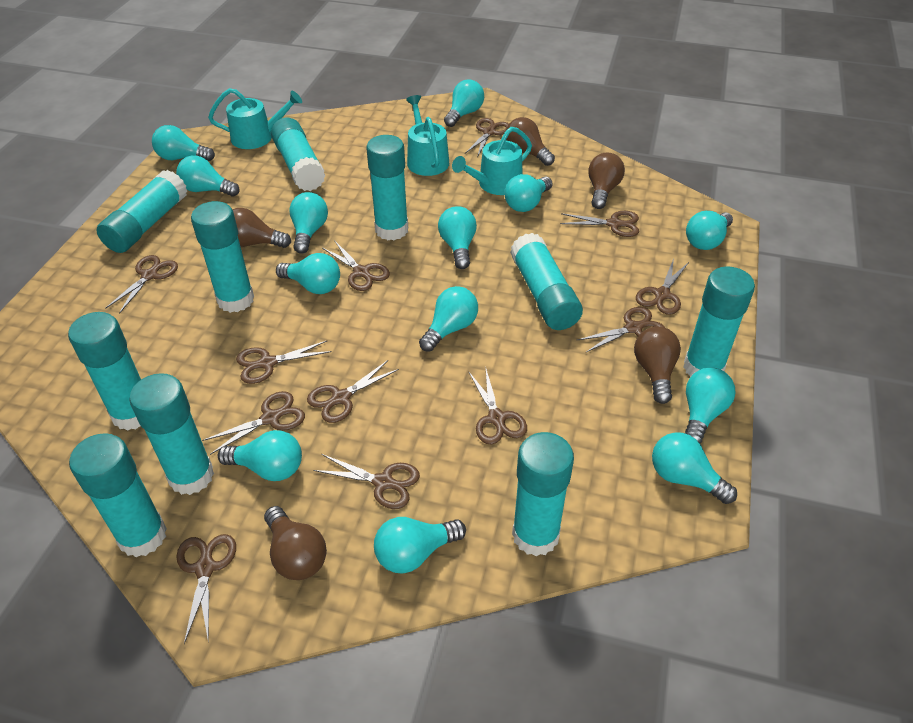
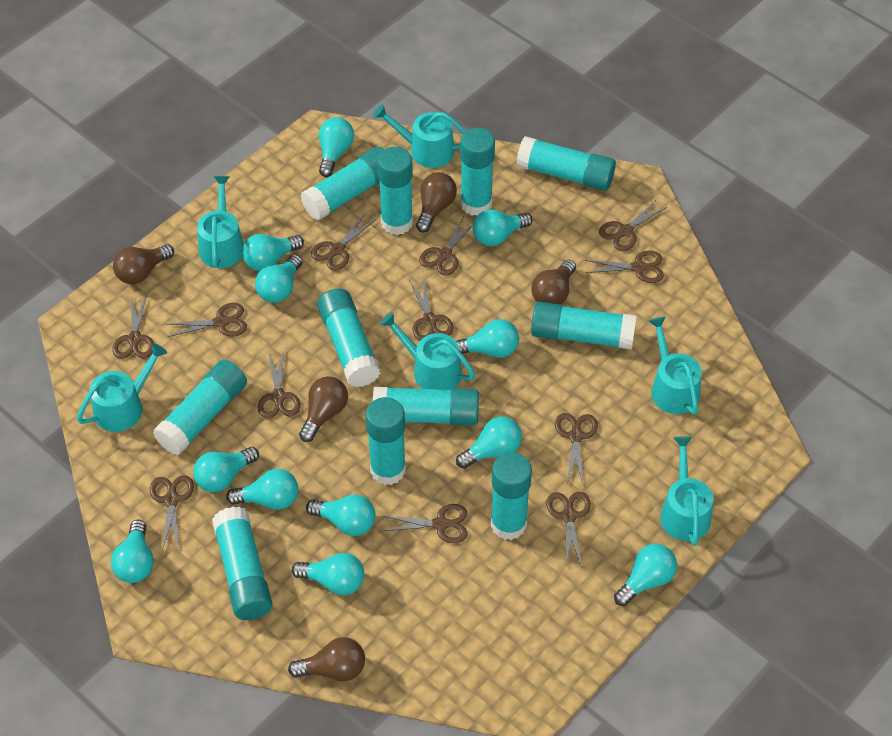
turquoise glue stick: [68,312,141,431] [69,433,167,557] [96,170,187,253] [129,373,214,495] [191,201,254,313] [271,118,326,191] [366,135,408,240] [510,233,583,330] [512,432,574,556] [683,266,755,377] = 10 -> [153,359,247,455] [212,507,272,620] [301,147,384,221] [317,288,380,387] [366,397,406,485] [373,387,479,426] [377,147,413,235] [460,128,495,216] [491,452,532,540] [516,136,616,191] [531,302,636,350] = 11
turquoise light bulb: [152,125,215,161] [176,155,240,196] [218,430,302,481] [276,253,340,294] [289,192,328,254] [374,517,466,573] [419,286,478,352] [438,206,477,269] [444,79,484,127] [505,174,552,212] [652,432,737,504] [685,368,735,444] [686,211,733,250] = 13 -> [111,520,154,583] [193,447,259,492] [226,469,298,510] [242,234,304,271] [255,254,303,303] [292,553,364,595] [306,494,375,536] [319,117,354,177] [456,319,519,358] [456,417,522,469] [473,209,532,246] [614,544,677,606] = 12
turquoise watering can: [208,88,302,149] [406,95,449,176] [452,127,532,195] = 3 -> [77,343,167,432] [197,176,243,268] [373,104,466,168] [380,312,475,390] [648,316,702,415] [660,436,713,546] = 6

